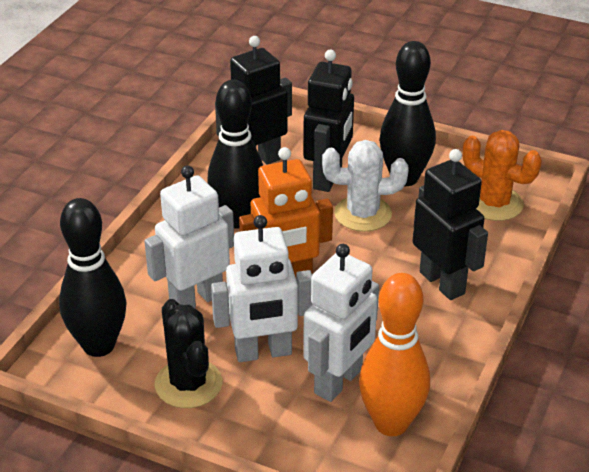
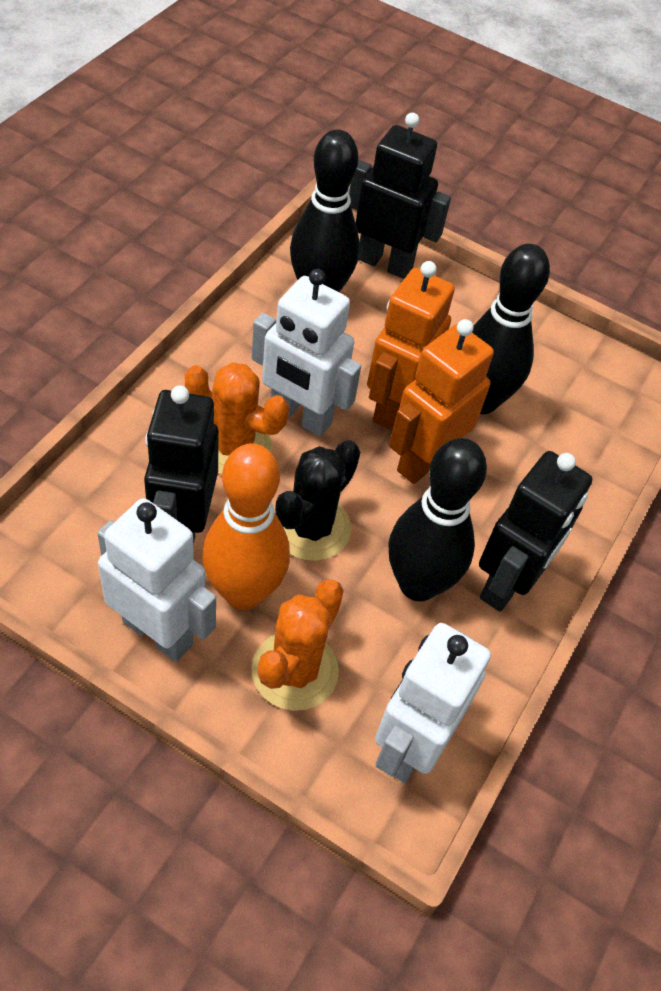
orange cactus: [463,130,542,221] = 1 -> [184,362,289,475] [252,579,344,711] = 2
orange robot: [239,147,333,277] = 1 -> [367,261,455,430] [389,319,494,484] = 2
white cactus: [322,140,409,232] = 1 -> none = 0

